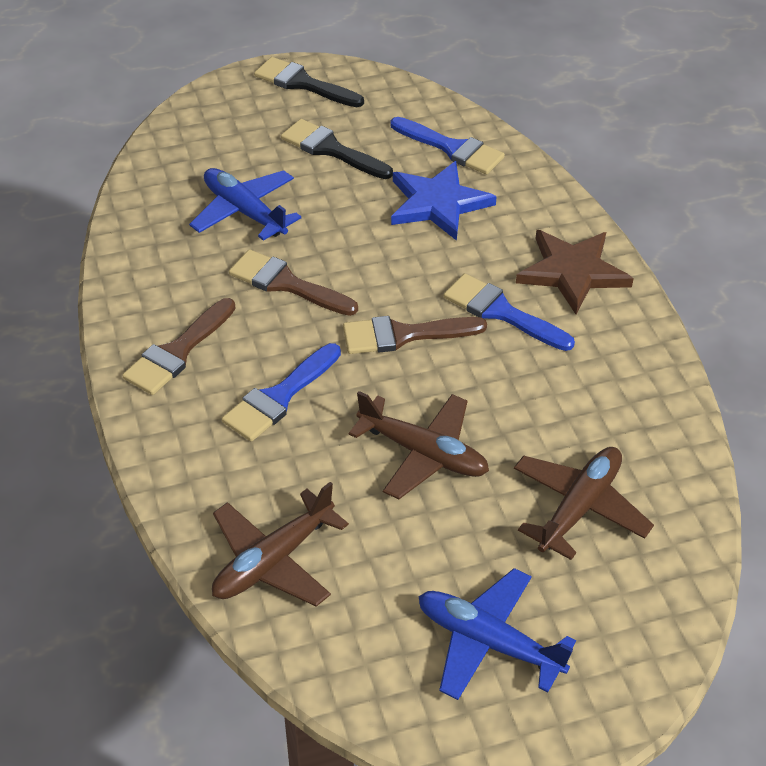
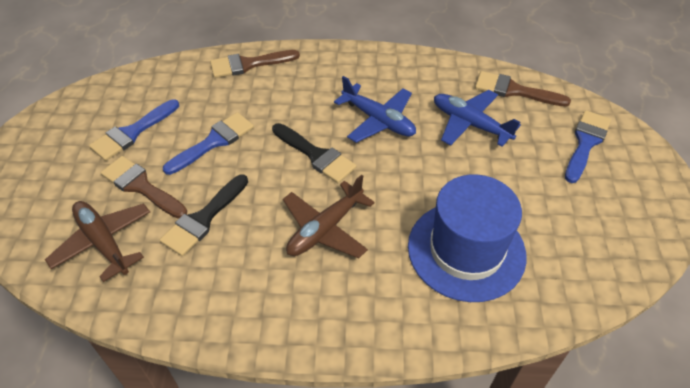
blue hat: none = 0 -> [408,174,527,302] = 1
blue star: [391,161,497,241] = 1 -> none = 0
brown plane: [212,482,349,607] [349,391,489,499] [514,447,654,560] = 3 -> [45,201,150,282] [283,175,375,259] = 2
brown star: [516,230,634,314] = 1 -> none = 0

